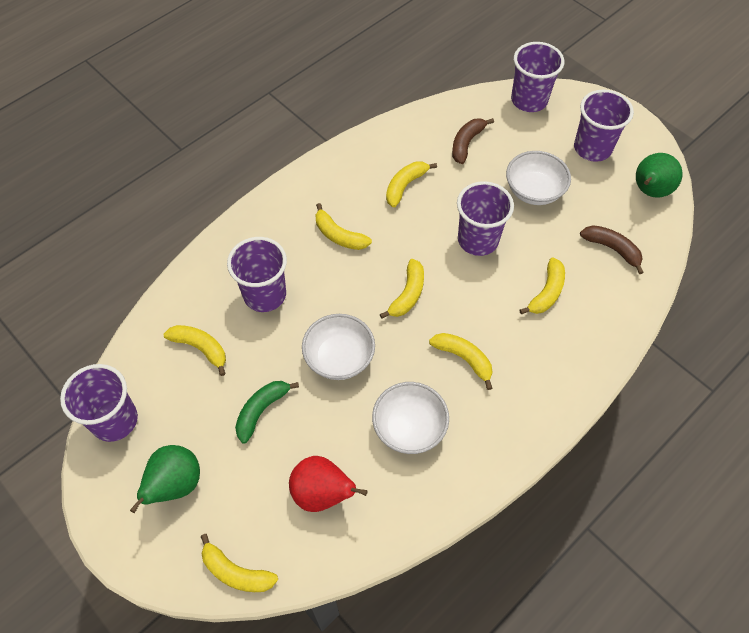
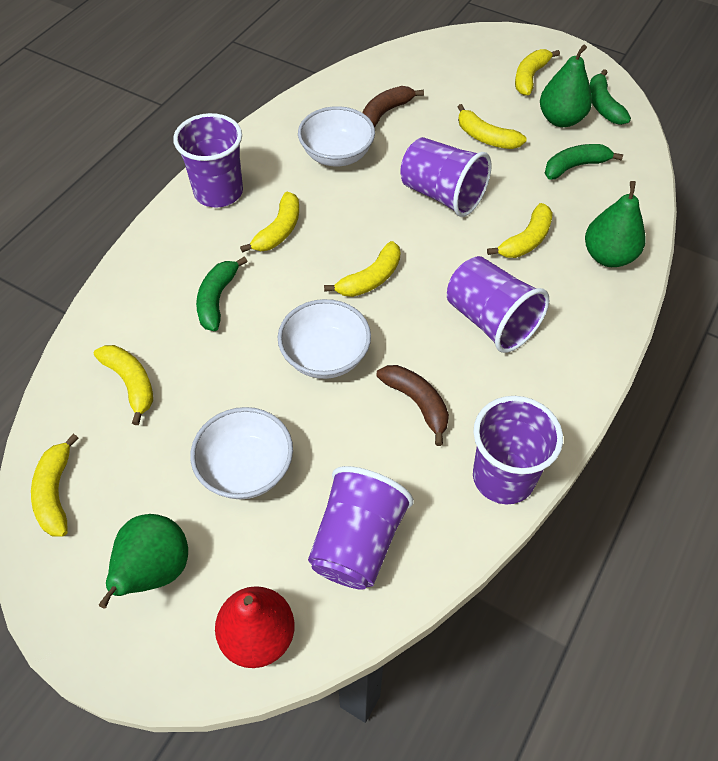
green banana: [235,381,299,444] = 1 -> [196,256,248,331] [544,144,623,180] [590,69,631,125] = 3
green pear: [130,445,200,513] [636,153,683,198] = 2 -> [99,514,188,608] [540,44,592,127] [585,181,646,267] = 3

